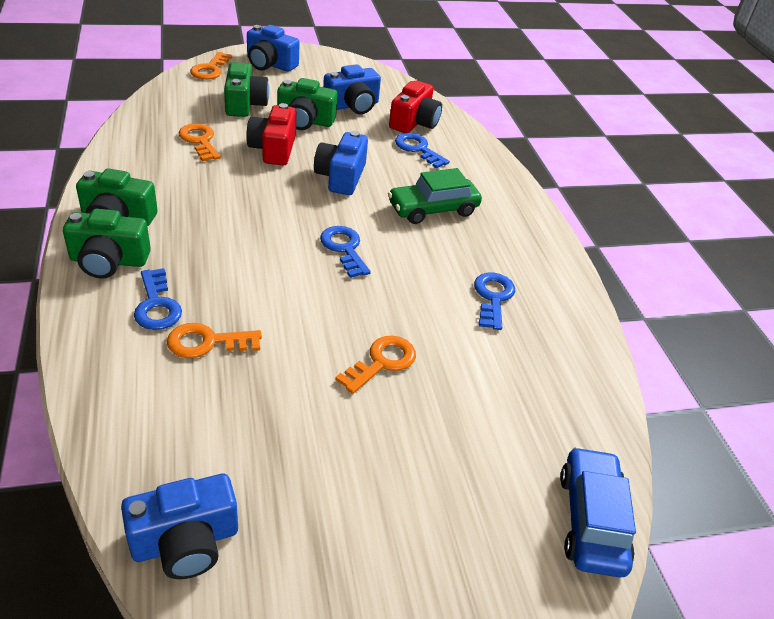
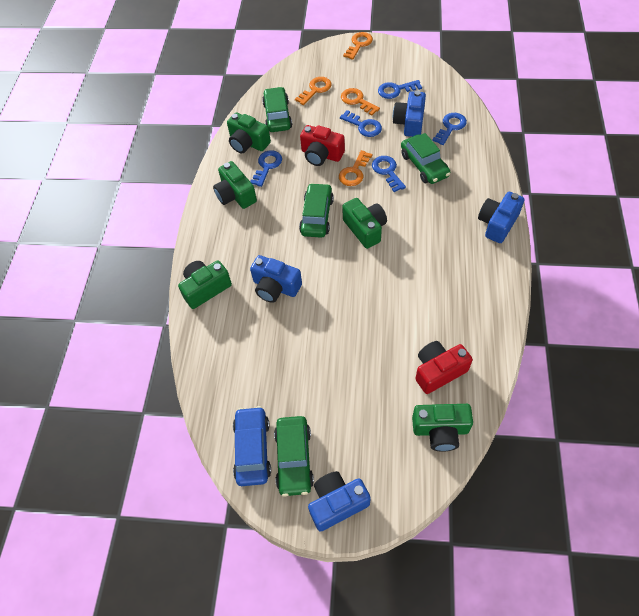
blue key: [134,268,182,330] [320,226,371,278] [395,133,450,168] [474,273,515,330] = 4 -> [250,150,282,187] [340,110,382,137] [372,156,406,192] [378,80,422,99] [432,113,467,145] = 5
green camera: [63,209,151,278] [76,168,158,226] [224,62,269,117] [277,78,338,130] = 4 -> [178,260,232,309] [213,161,257,209] [227,113,271,153] [342,198,387,249] [412,404,473,452] = 5
green car: [388,168,482,224] = 1 -> [262,87,292,132] [274,416,314,497] [299,183,334,238] [401,133,450,184] = 4

